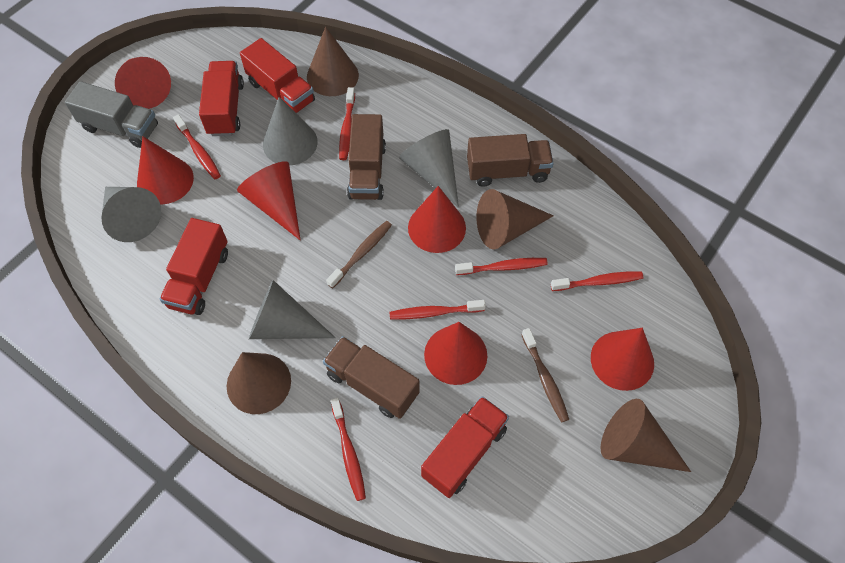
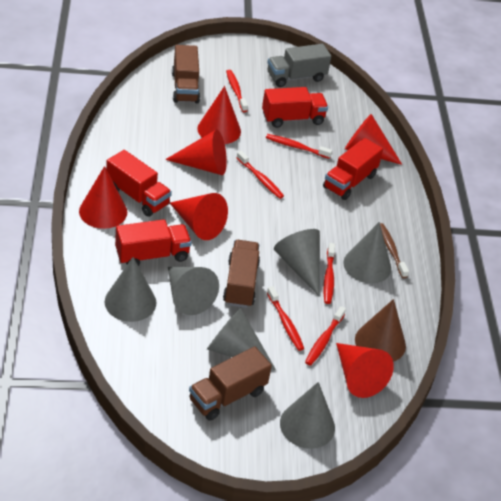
brown cone: [227,352,291,414] [307,27,359,96] [477,189,554,249] [601,399,691,472] = 4 -> [355,299,406,362] = 1
brown toothbrush: [326,221,392,288] [521,328,569,422] = 2 -> [380,223,409,278] = 1
grey cone: [101,187,161,242] [249,280,336,339] [263,97,318,165] [399,129,459,207] = 4 -> [105,257,157,322] [168,267,219,315] [207,308,276,371] [274,229,320,296] [280,382,335,449] [343,222,391,284] = 6

